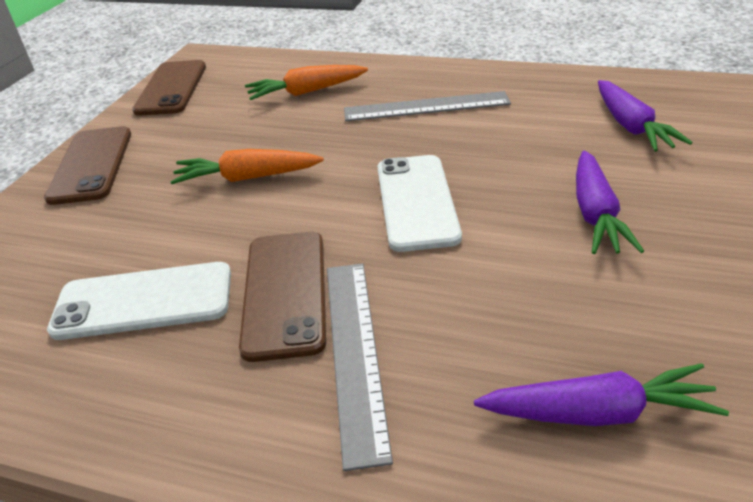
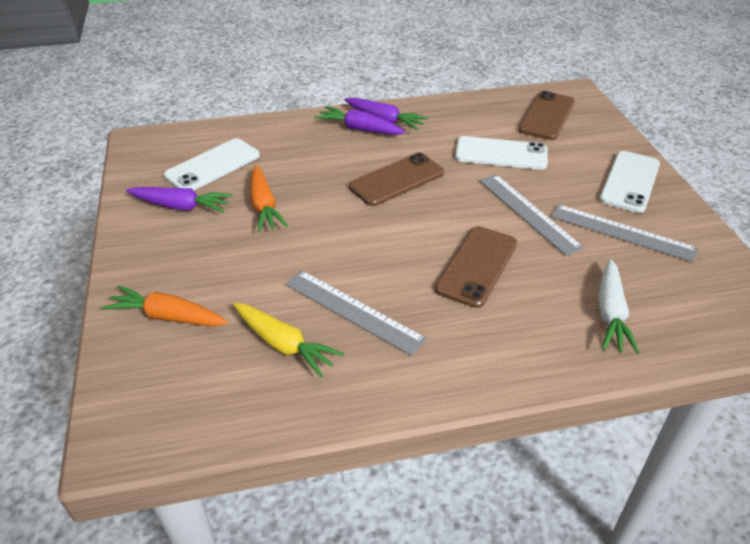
grey ruler: [327,263,393,471] [344,91,511,121] = 2 -> [285,270,427,356] [480,174,584,256] [551,204,698,262] = 3
white carrot: none = 0 -> [599,259,640,354] = 1
white phone: [47,262,231,340] [377,155,462,252] = 2 -> [164,138,260,191] [455,136,548,170] [599,151,660,213] = 3
yellow carrot: none = 0 -> [233,303,344,378] = 1

